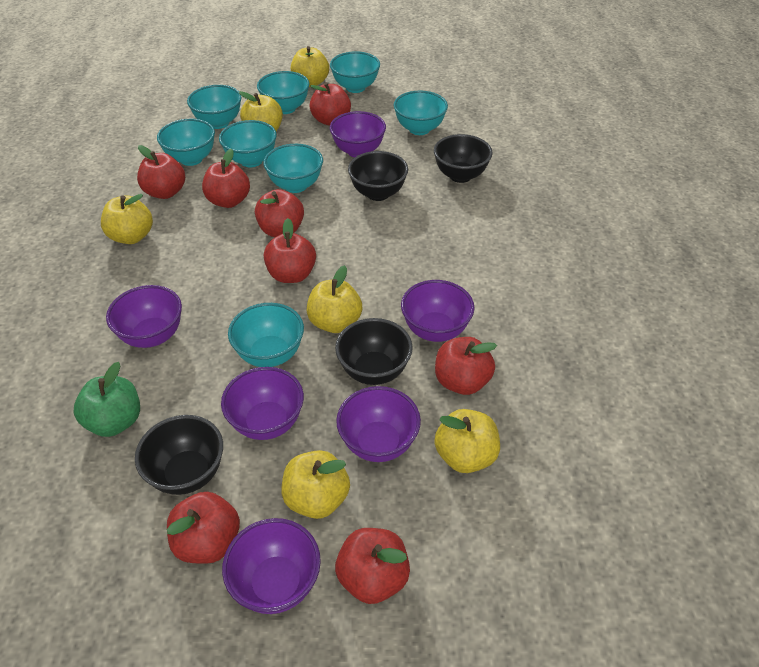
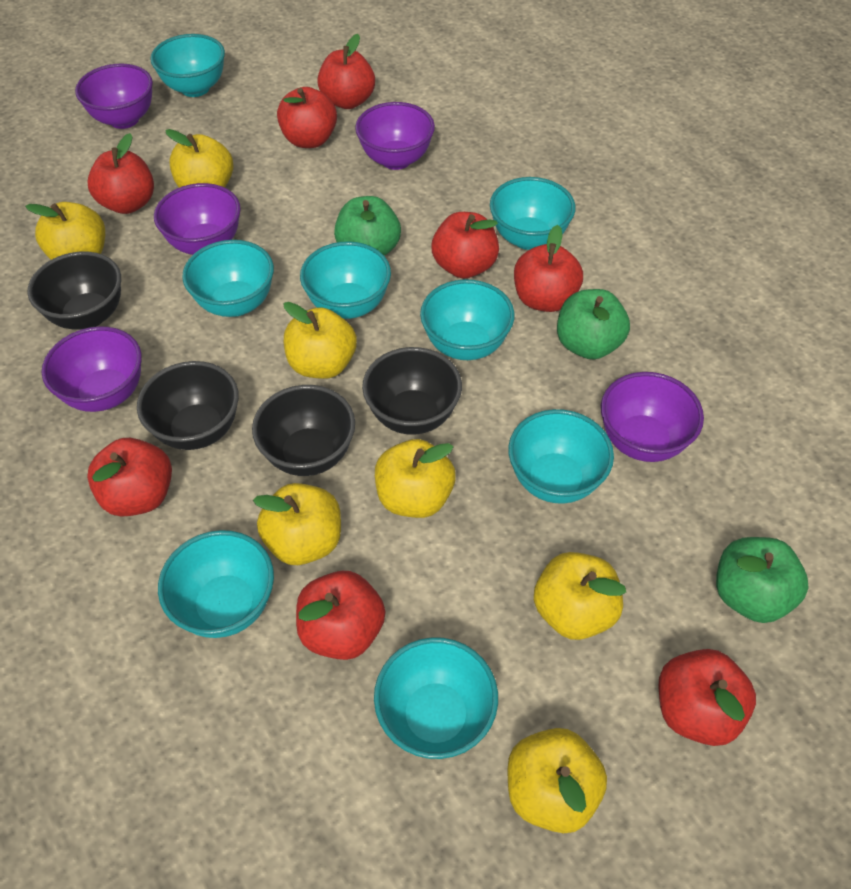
green apple: [74,362,140,437] = 1 -> [334,196,401,256] [557,289,630,359] [716,537,808,623] = 3
purple bowl: [106,285,182,348] [221,367,304,440] [222,518,321,614] [330,111,386,158] [336,386,421,462] [401,280,474,342] = 6 -> [42,326,142,412] [75,63,153,129] [154,183,241,255] [355,102,435,170] [601,372,704,462] = 5
yellow apple: [101,194,153,244] [239,91,283,131] [281,450,350,519] [291,46,329,87] [307,265,362,333] [434,409,500,473] = 6 -> [25,202,105,260] [165,129,233,188] [253,483,341,565] [283,302,357,379] [375,439,456,518] [507,728,607,833] [534,552,626,640] = 7

